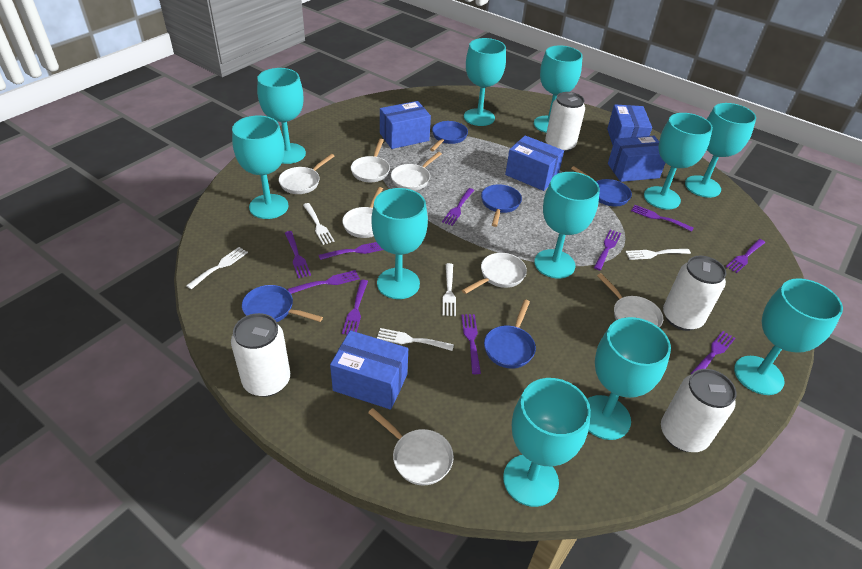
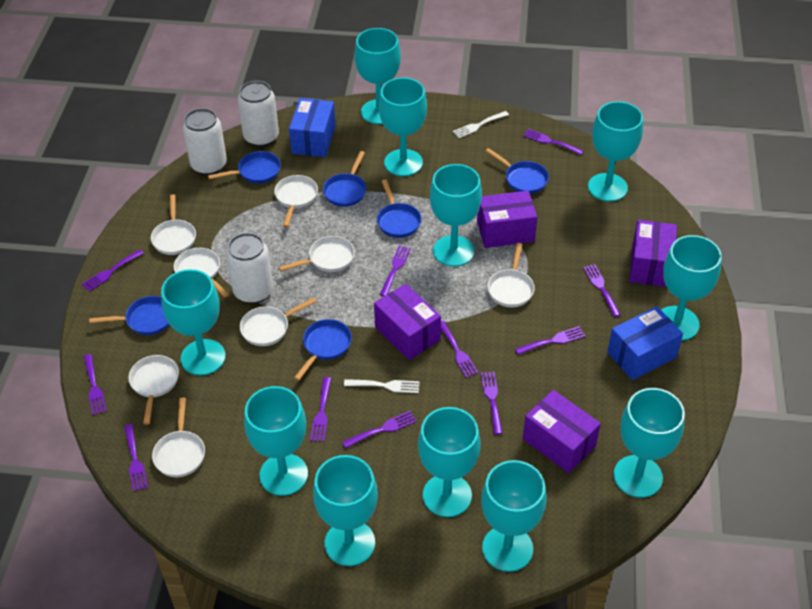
blue box: [330,330,408,410] [380,101,431,149] [505,135,564,191] [607,104,652,145] [608,136,665,182] = 5 -> [289,98,336,157] [607,306,683,380] = 2
blue pan: [242,285,323,322] [430,121,468,151] [481,184,522,227] [484,299,536,369] [571,166,632,206] = 5 -> [89,296,169,335] [208,151,281,183] [294,319,352,381] [323,151,366,207] [377,180,421,238] [486,148,549,194] = 6
purple box: none = 0 -> [374,284,441,360] [477,191,537,248] [523,390,601,473] [629,220,677,287] = 4
purple fork: [285,231,311,278] [288,270,360,294] [319,242,383,260] [342,280,368,335] [442,188,474,226] [461,314,481,374] [594,230,621,270] [631,205,693,232] [691,331,735,374] [726,239,765,273] = 10 -> [81,249,144,292] [84,354,107,415] [124,424,148,492] [310,377,332,442] [342,411,417,448] [380,246,411,297] [441,321,478,378] [481,372,503,435] [515,326,585,355] [523,129,583,155] [583,264,621,317] = 11
white can: [231,313,290,397] [545,92,585,153] [661,369,737,452] [663,256,727,331] = 4 -> [183,108,227,175] [226,233,273,304] [238,81,279,147] = 3
white fork: [186,247,248,289] [303,203,335,245] [377,328,454,351] [443,263,456,316] [626,249,691,260] = 5 -> [344,379,420,393] [453,111,509,138] = 2
white pan: [278,154,334,194] [342,187,383,238] [351,139,390,182] [368,408,454,485] [391,152,442,191] [462,253,527,294] [597,273,663,328] = 7 -> [128,355,179,425] [151,194,196,255] [152,398,205,477] [174,248,229,298] [240,297,317,346] [274,175,318,227] [279,236,355,272] [487,243,535,307] = 8

